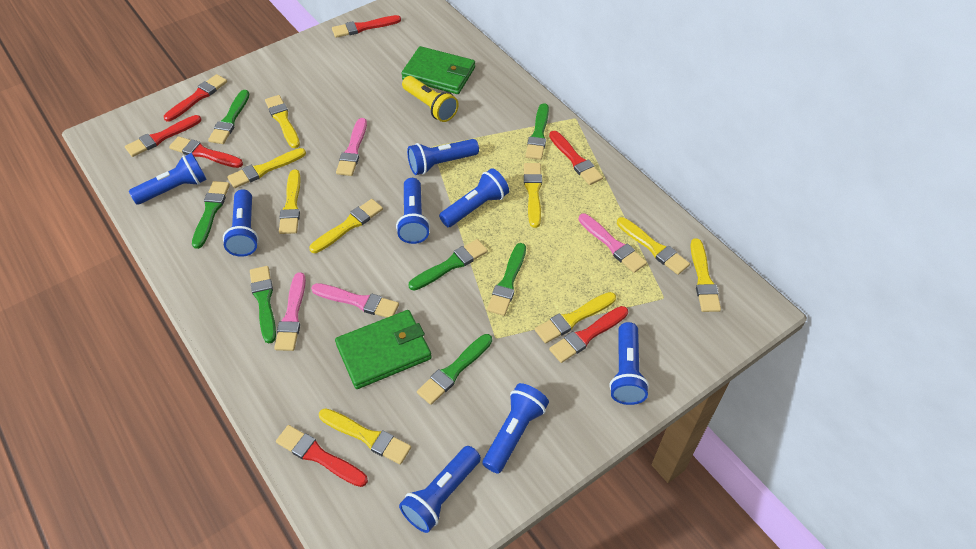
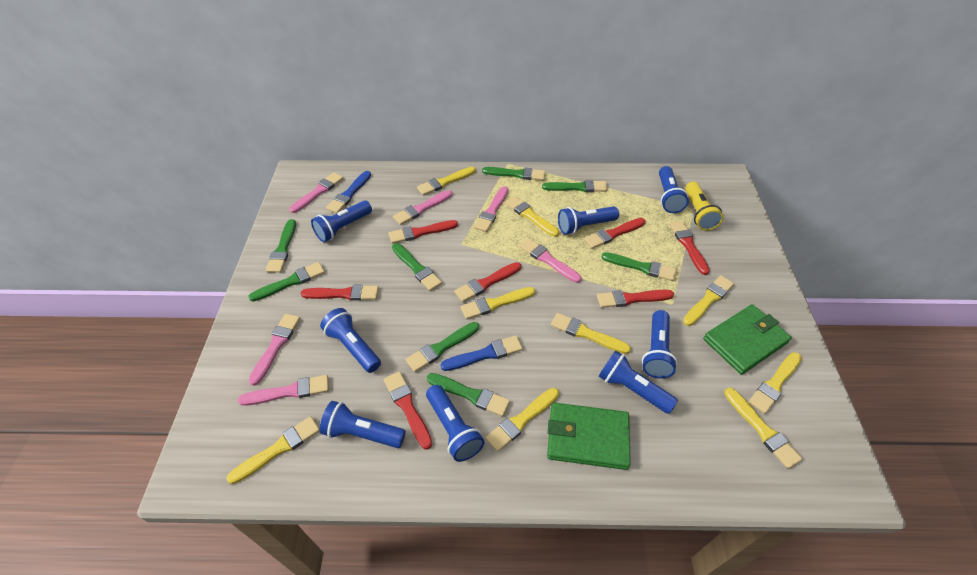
blue brush: none = 0 -> [326,171,371,213] [440,335,523,371] = 2
green brush: [192,181,230,249] [208,90,249,144] [250,266,276,344] [408,239,488,291] [417,334,492,405] [487,243,526,316] [525,103,549,160] = 7 -> [248,262,325,301] [266,219,296,273] [392,243,442,291] [406,322,479,372] [427,373,510,417] [482,167,545,181] [542,180,608,192] [601,252,676,281] = 8
pink brush: [274,272,306,351] [311,283,399,318] [336,118,367,176] [578,214,647,273] = 4 -> [238,375,329,406] [248,314,300,386] [289,172,343,213] [393,190,452,225] [474,186,508,232] [520,238,582,283] = 6

